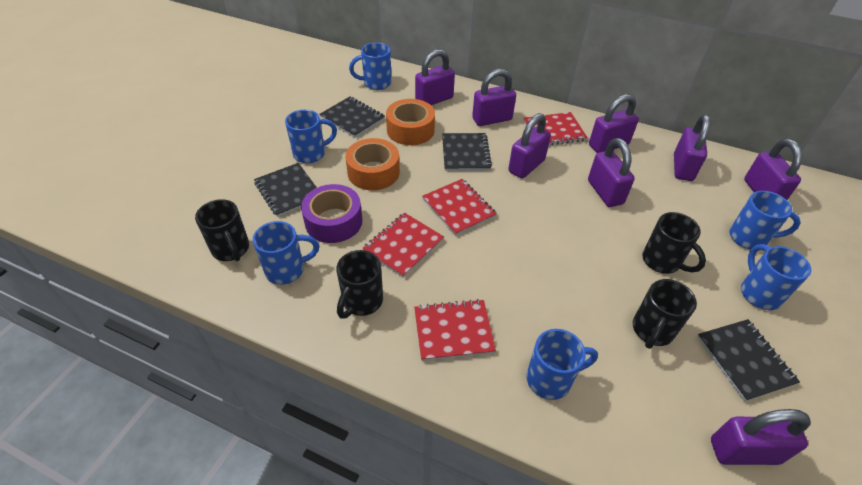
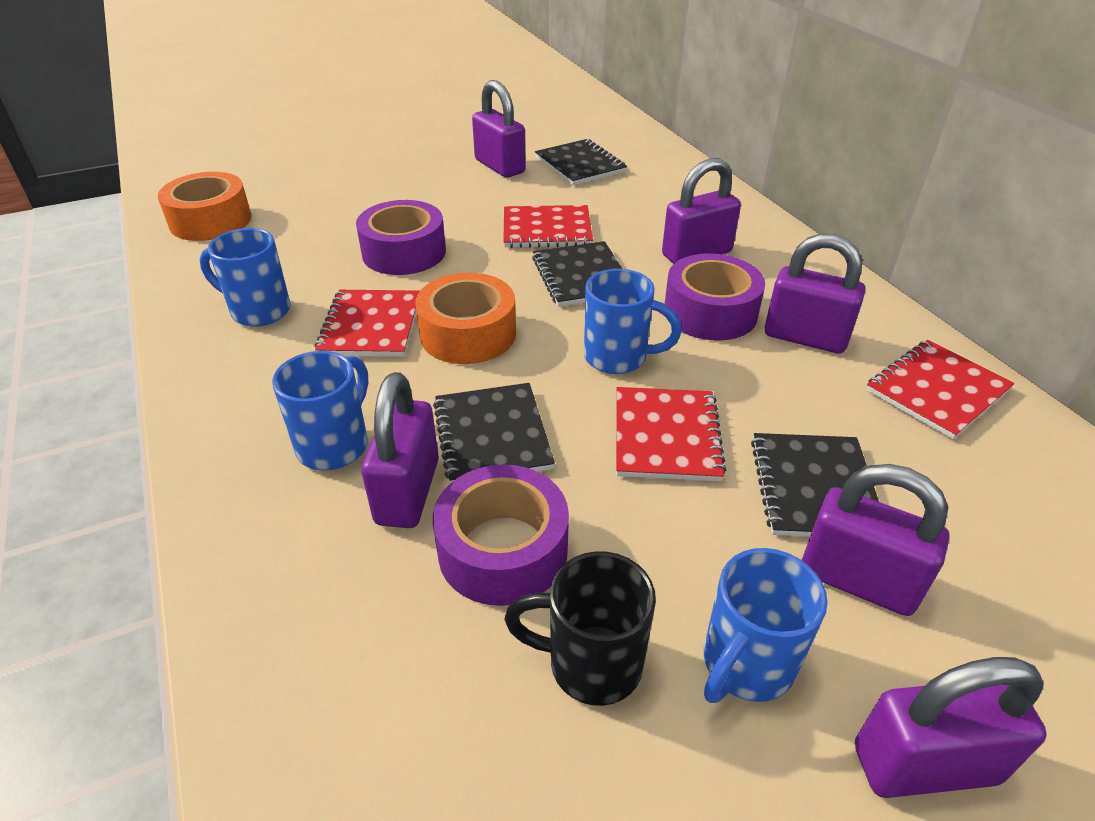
black mug: [195,199,249,261] [336,250,383,319] [633,279,697,349] [642,212,706,274] = 4 -> [504,551,656,706] = 1
blue mug: [253,221,319,285] [285,110,337,163] [349,43,391,90] [527,329,598,400] [729,191,801,250] [741,244,811,310] = 6 -> [200,228,291,327] [272,351,368,471] [584,269,682,374] [704,548,828,703] = 4
purple padlock: [415,49,455,105] [472,69,516,126] [508,113,551,179] [588,138,635,207] [589,94,639,153] [674,115,710,181] [711,409,811,465] [744,139,803,200] = 8 -> [361,372,439,528] [472,80,526,178] [662,158,741,264] [765,233,865,353] [802,464,949,616] [855,657,1047,798] = 6
purple tape: [301,184,362,243] = 1 -> [356,200,446,275] [433,464,569,606] [665,253,765,341] = 3

